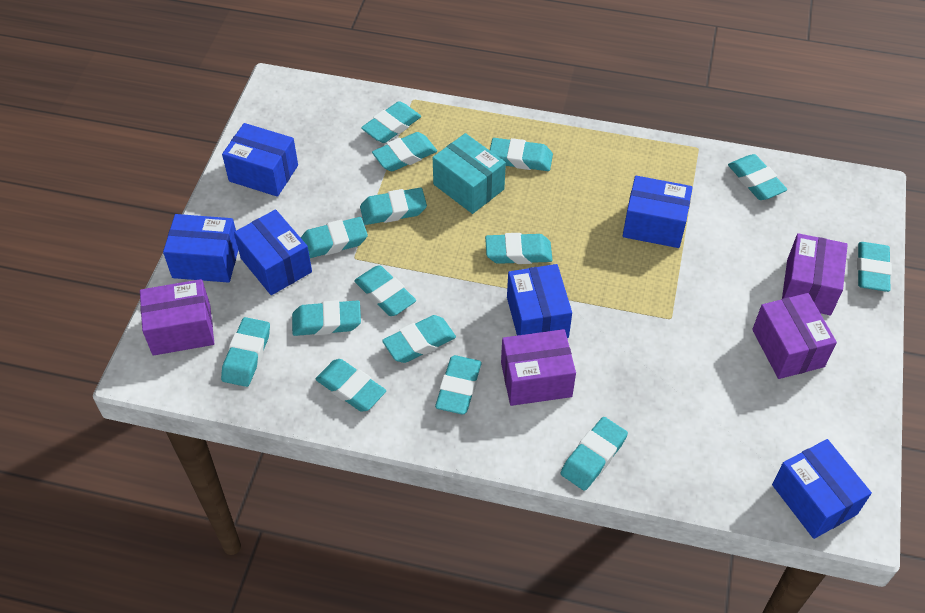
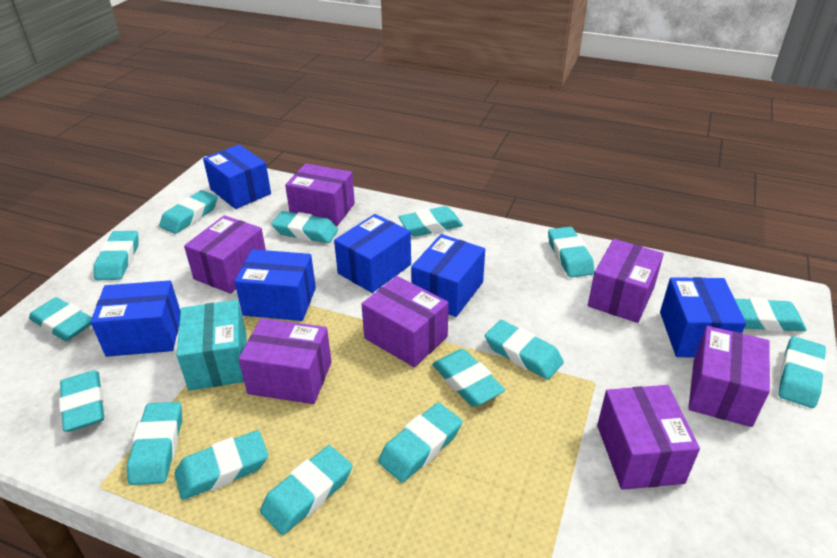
purple box: [140,279,214,356] [501,329,576,406] [752,293,837,379] [782,233,848,315] = 4 -> [184,215,266,294] [238,318,332,404] [285,163,355,226] [361,276,449,367] [588,239,664,323] [597,385,700,490] [688,326,770,427] = 7

